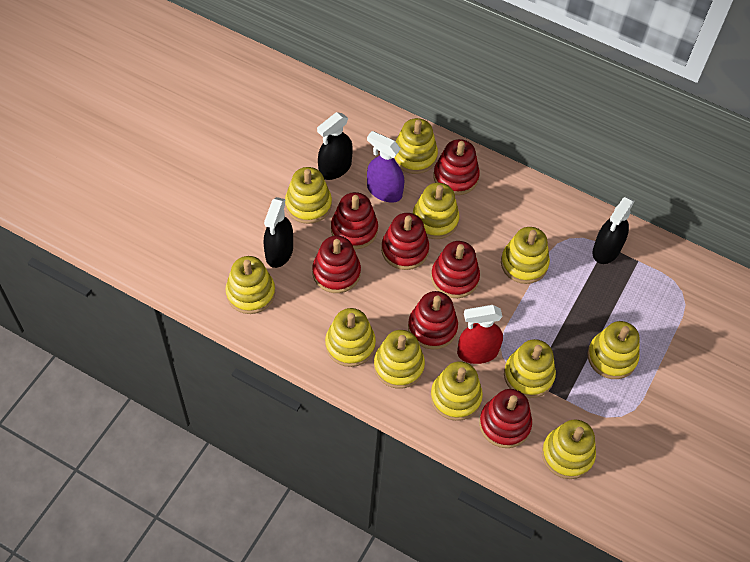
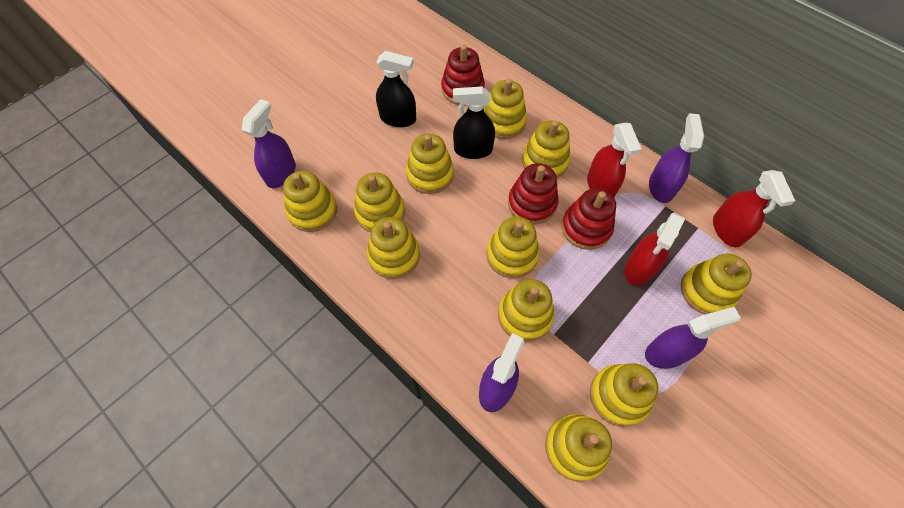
black spray bottle: [264,197,293,268] [317,112,353,180] [592,197,635,264] = 3 -> [376,51,416,127] [453,86,495,159] = 2
purple spray bottle: [367,131,404,202] = 1 -> [242,99,296,188] [479,333,524,412] [645,307,741,369] [649,113,704,203] = 4
red spray bottle: [457,305,503,364] = 1 -> [587,123,642,197] [624,213,685,286] [713,170,795,247] = 3
red stacking toy: [312,236,361,293] [331,192,378,249] [381,213,429,270] [408,291,458,349] [431,241,480,298] [434,139,480,195] [479,389,532,448] = 7 -> [441,45,485,105] [508,163,558,224] [561,188,616,250] = 3

